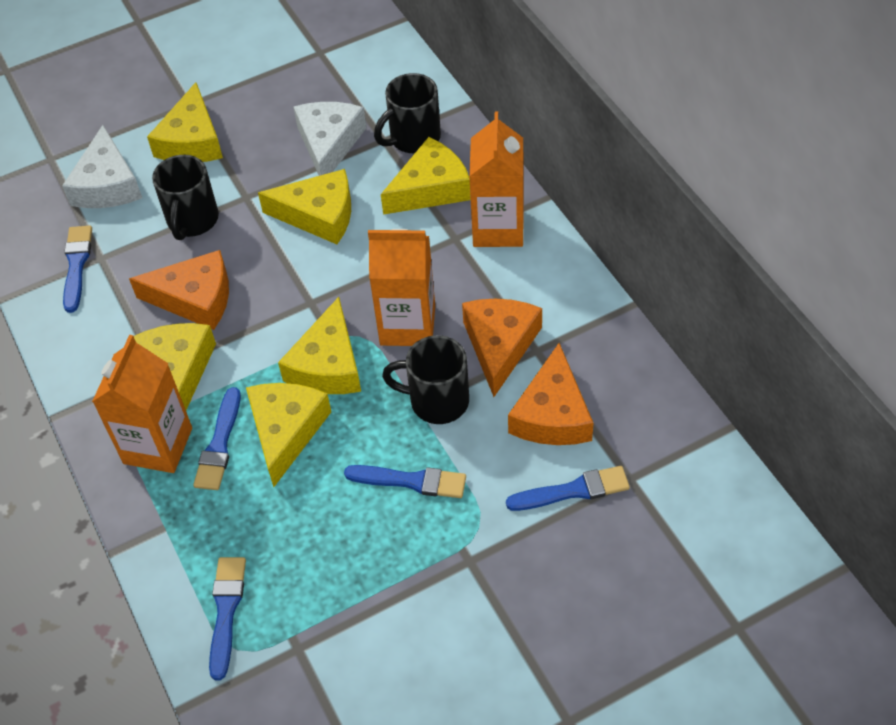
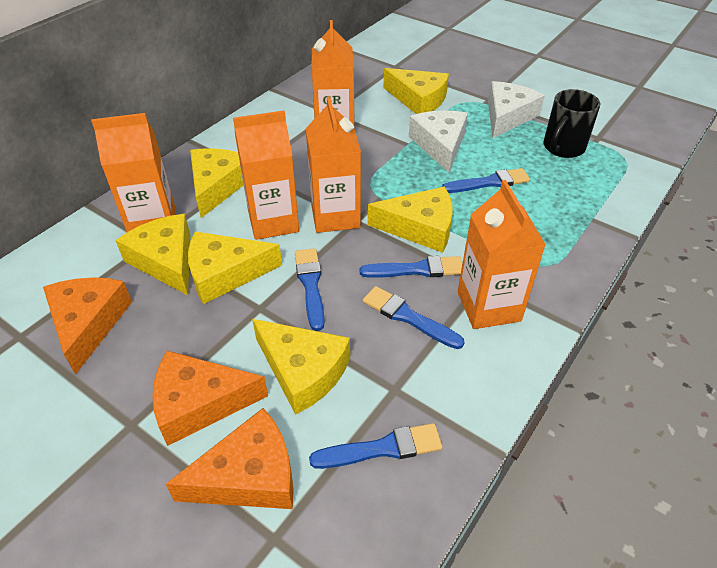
black mug: [152,155,219,240] [374,73,441,153] [382,335,469,424] = 3 -> [543,89,600,158] = 1
orange carton: [92,335,192,473] [368,229,435,346] [469,111,524,247] = 3 -> [91,113,176,232] [233,110,299,240] [306,96,361,233] [312,20,354,125] [458,180,546,329] = 5

